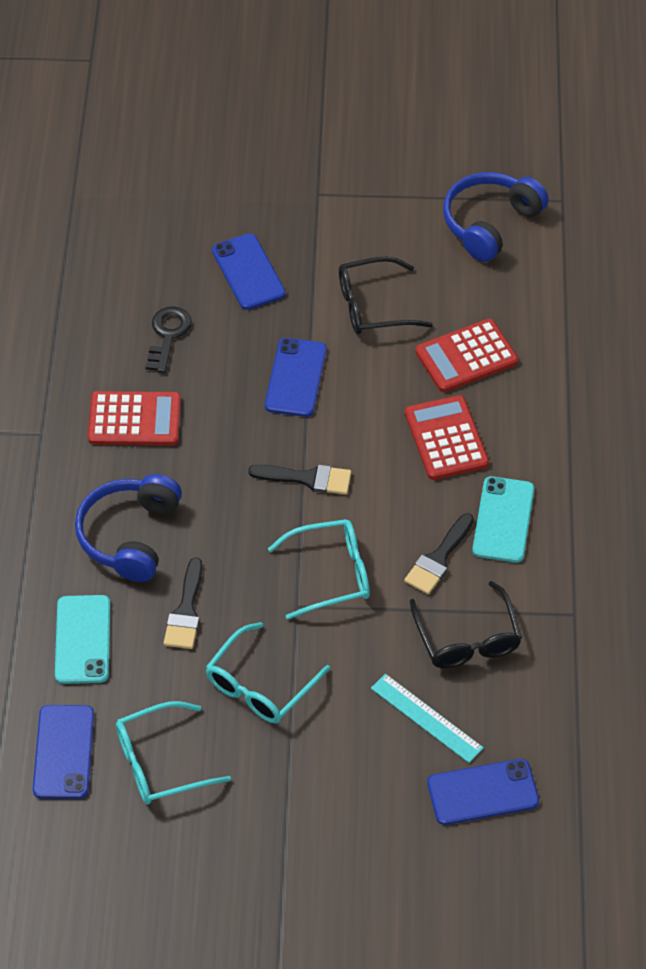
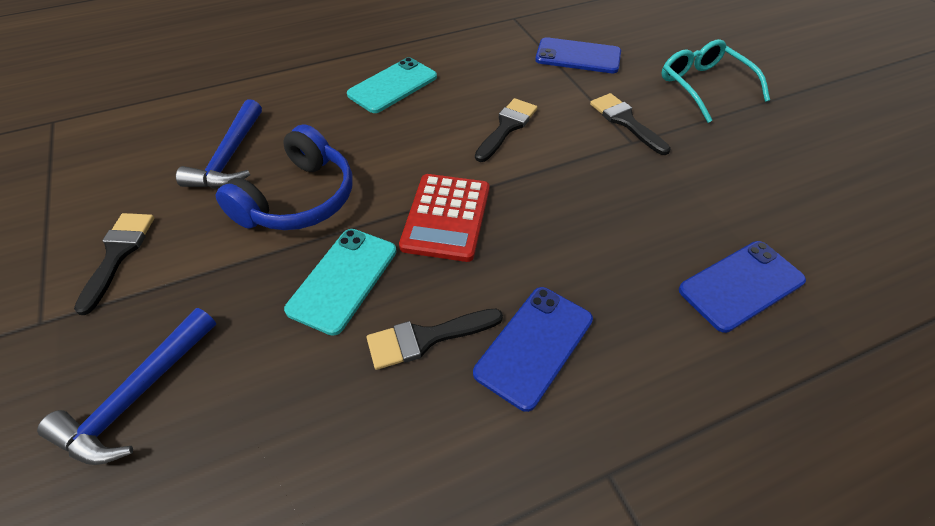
black brush: [164,557,202,649] [248,465,351,495] [404,513,474,594] = 3 -> [74,213,154,315] [367,309,503,370] [475,98,537,162] [590,93,671,155] = 4
black glasses: [339,256,433,335] [410,581,522,668] = 2 -> none = 0
black key: [145,306,192,373] = 1 -> none = 0
blue hammer: none = 0 -> [37,308,216,465] [176,99,262,189] = 2
blue headphones: [75,474,182,582] [443,172,549,262] = 2 -> [216,125,353,230] = 1
blue phone: [33,705,94,799] [212,233,285,310] [265,338,327,417] [427,759,539,825] = 4 -> [473,287,593,412] [535,37,621,73] [679,241,806,333] = 3
red calculator: [88,391,181,445] [405,395,489,480] [415,319,518,392] = 3 -> [399,174,490,262] = 1
turquoise glasses: [116,701,231,804] [206,622,330,723] [268,519,370,620] = 3 -> [661,39,770,123] = 1
turquoise ruler: [371,674,484,763] = 1 -> none = 0

